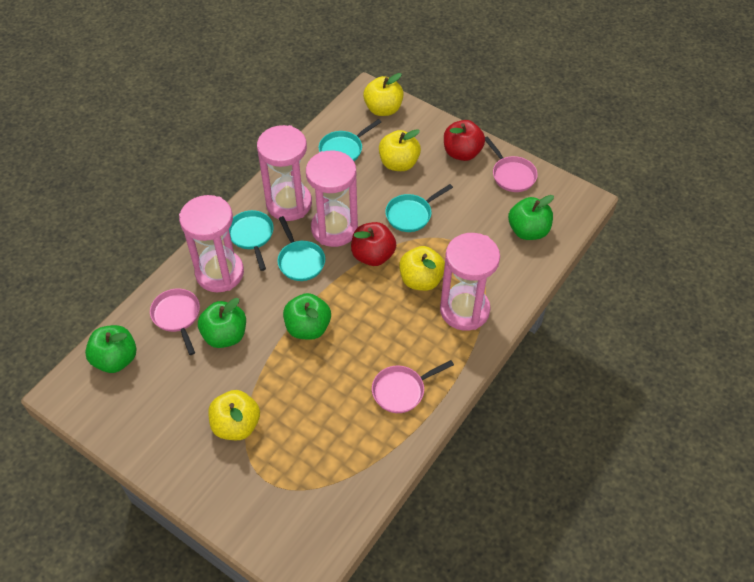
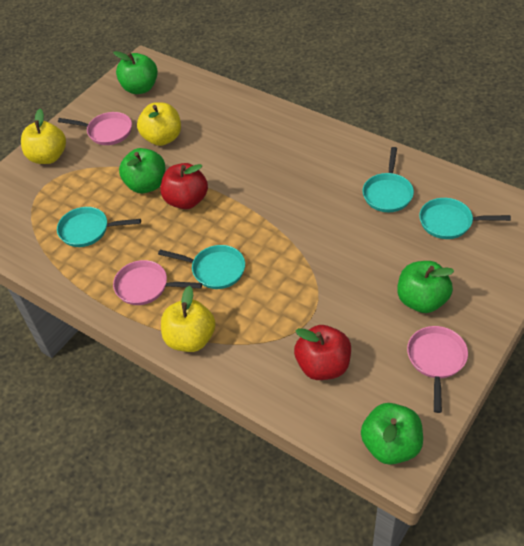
pink hourglass: [179,195,244,292] [257,125,312,221] [306,150,358,247] [440,233,500,331] = 4 -> none = 0
yellow apple: [208,390,260,440] [363,73,404,116] [379,129,421,171] [399,246,445,291] = 4 -> [21,109,66,164] [137,102,181,146] [161,286,216,352] = 3

